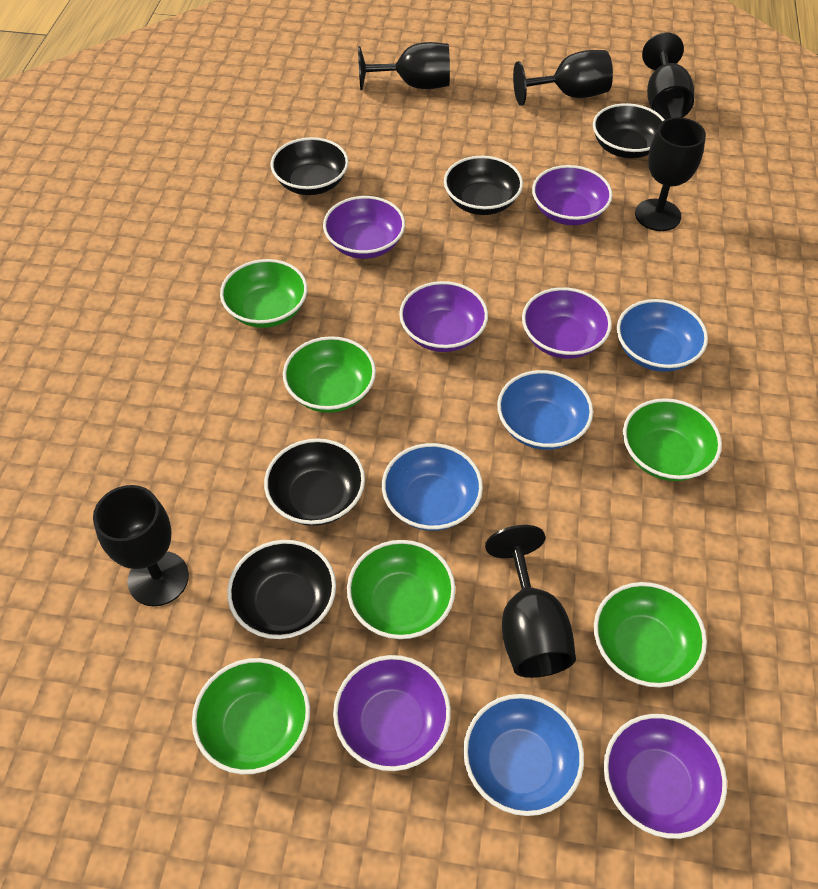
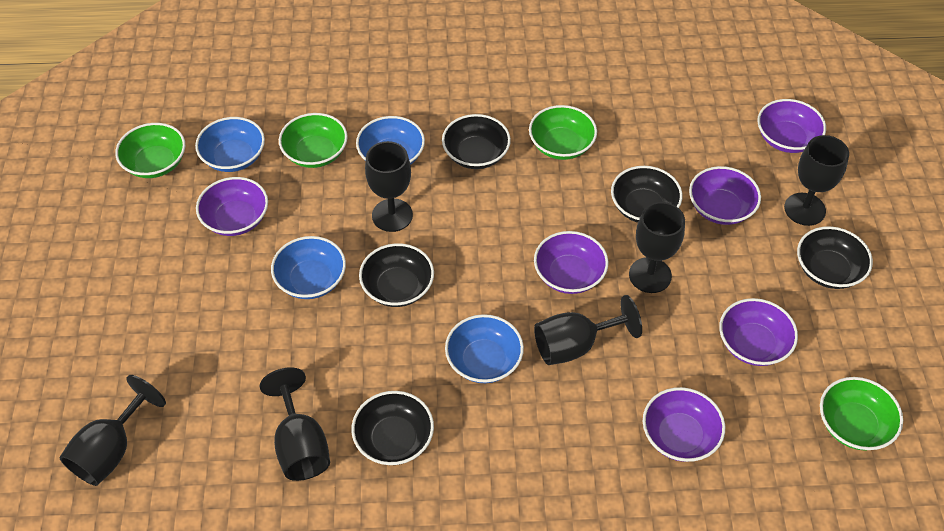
green bowl: [192,658,310,774] [220,259,307,328] [283,336,376,413] [347,540,456,639] [594,582,707,688] [623,398,722,481] = 6 -> [115,123,185,178] [279,113,348,168] [529,105,597,160] [820,377,903,451] = 4

